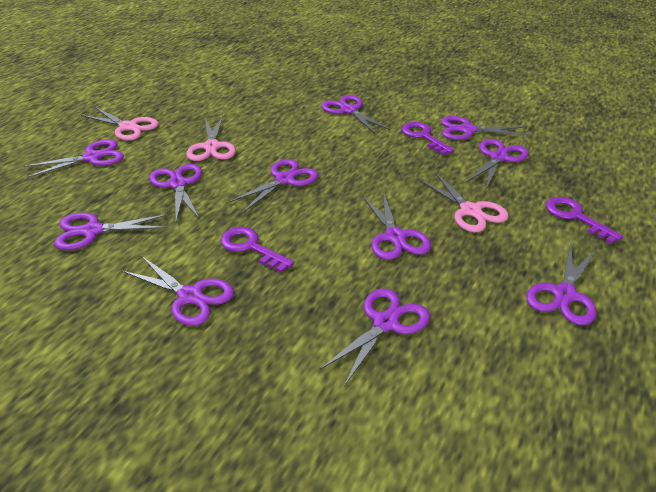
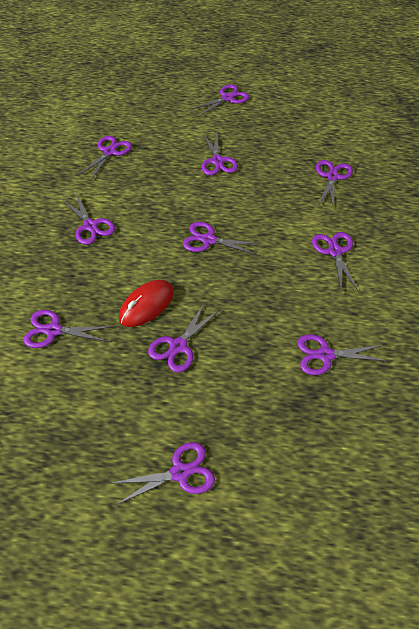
pink scissors: [81,107,159,141] [186,116,236,161] [418,172,509,232] = 3 -> none = 0
purple key: [221,227,294,273] [402,122,454,155] [546,197,623,244] = 3 -> none = 0
red mouse: none = 0 -> [119,280,174,327] = 1

